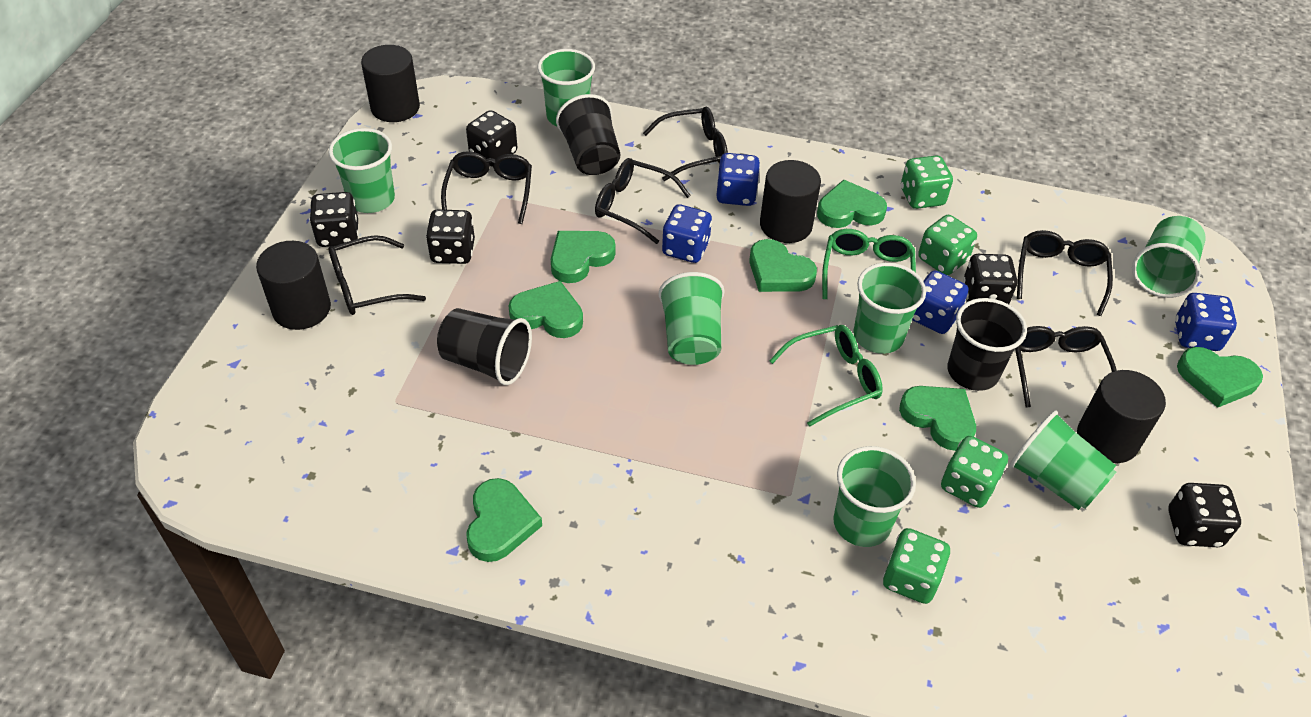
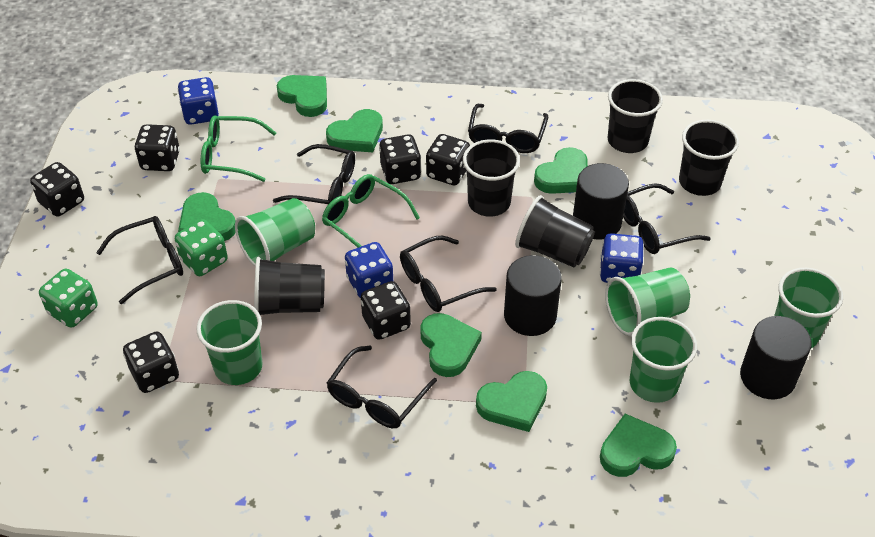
black cup: [437,308,532,385] [556,94,620,175] [947,298,1027,391] = 3 -> [254,257,325,315] [463,139,520,217] [515,195,595,267] [608,79,663,153] [679,120,739,196] = 5
black cylinder: [256,241,331,330] [361,45,420,122] [760,160,821,243] [1077,370,1166,463] = 4 -> [504,255,562,336] [573,163,629,240] [740,316,812,399] = 3
black dice: [309,192,359,247] [426,209,475,264] [466,110,517,167] [963,254,1017,304] [1168,483,1241,547] = 5 -> [30,162,84,217] [123,331,179,393] [135,124,180,171] [361,281,411,340] [379,135,421,184] [426,134,470,185] = 6
blue dice: [662,204,712,263] [716,153,760,206] [912,271,968,334] [1175,293,1237,351] = 4 -> [178,77,219,125] [345,242,393,298] [600,233,644,283] = 3
green cup: [329,128,395,213] [538,49,595,126] [659,272,725,365] [833,446,916,547] [853,263,926,354] [1009,410,1116,510] [1132,216,1206,298] = 7 -> [196,300,263,385] [235,198,315,266] [605,267,690,336] [630,317,697,403] [774,268,843,348] = 5
green dice: [883,528,950,604] [901,156,953,209] [918,215,977,275] [941,436,1008,508] = 4 -> [39,269,98,328] [175,219,228,276] = 2

